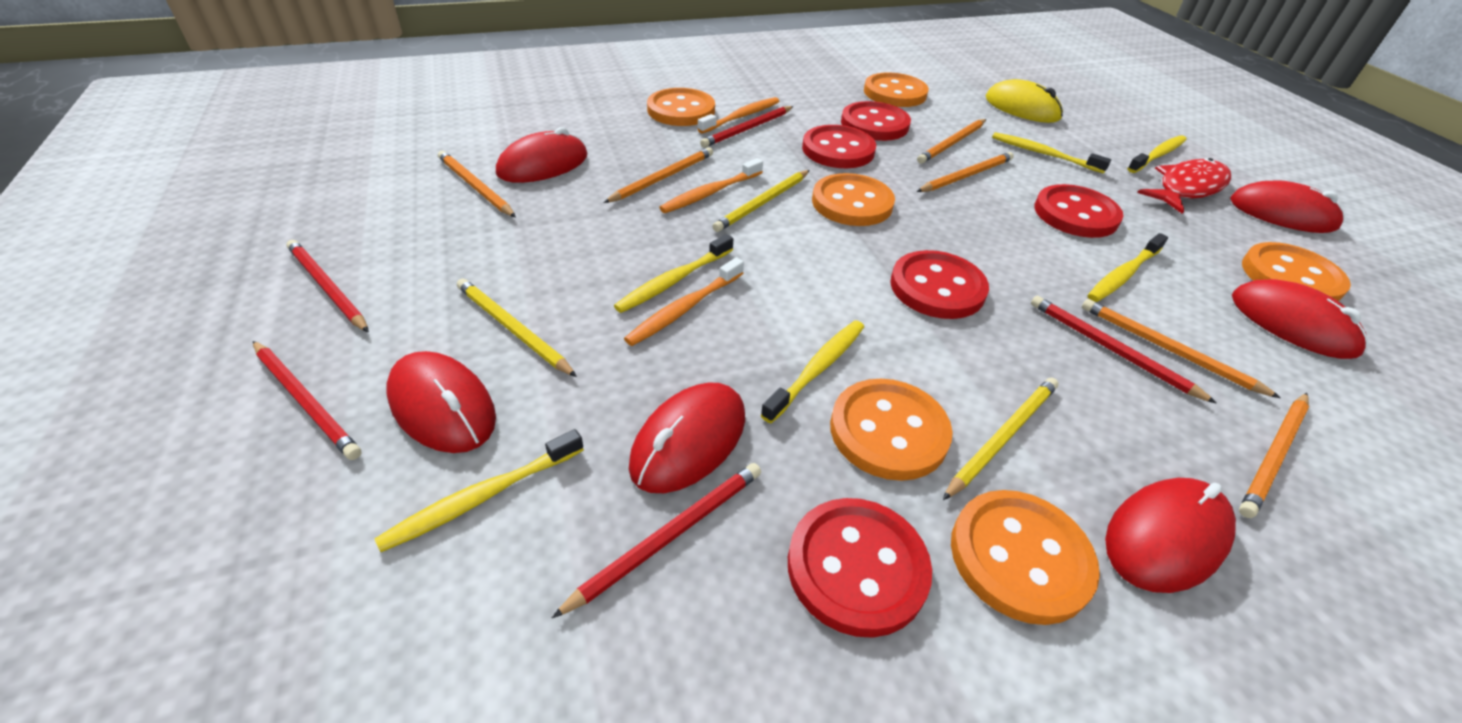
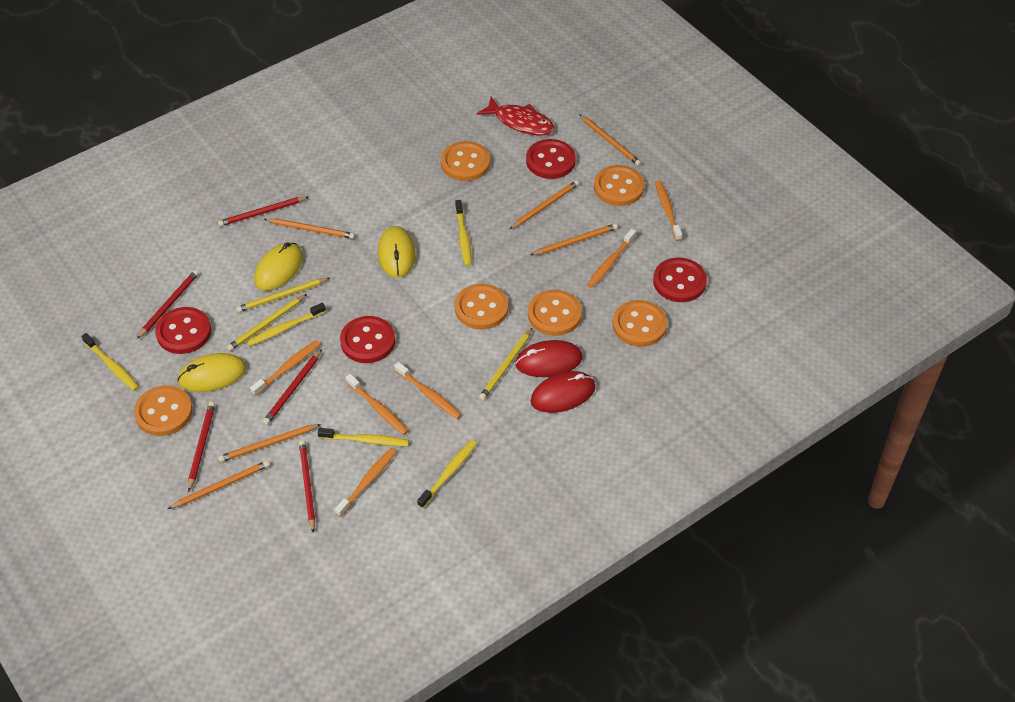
orange toothbrush: [624,257,744,346] [659,158,763,213] [698,97,779,134] = 3 -> [250,340,320,396] [335,448,397,517] [346,374,409,435] [394,362,462,419] [587,229,636,288] [655,180,682,241] = 6
red button: [788,498,932,638] [802,125,876,168] [841,101,911,141] [890,250,989,319] [1034,184,1123,238] = 5 -> [155,307,211,354] [340,316,395,363] [526,139,576,179] [653,258,707,302] = 4
red mouse: [386,351,496,453] [496,127,587,183] [629,382,745,493] [1105,478,1236,593] [1230,180,1345,233] [1232,279,1368,359] = 6 -> [515,340,582,377] [530,371,596,413] = 2
yellow mouse: [985,79,1063,123] = 1 -> [177,353,246,392] [254,242,303,291] [378,226,416,278] = 3
yellow toothbrush: [375,429,584,552] [614,234,733,313] [761,320,864,423] [992,132,1111,173] [1088,233,1168,302] [1127,135,1187,173] = 6 -> [81,333,139,391] [246,303,326,346] [318,428,409,446] [417,440,477,508] [455,200,472,266] = 5

